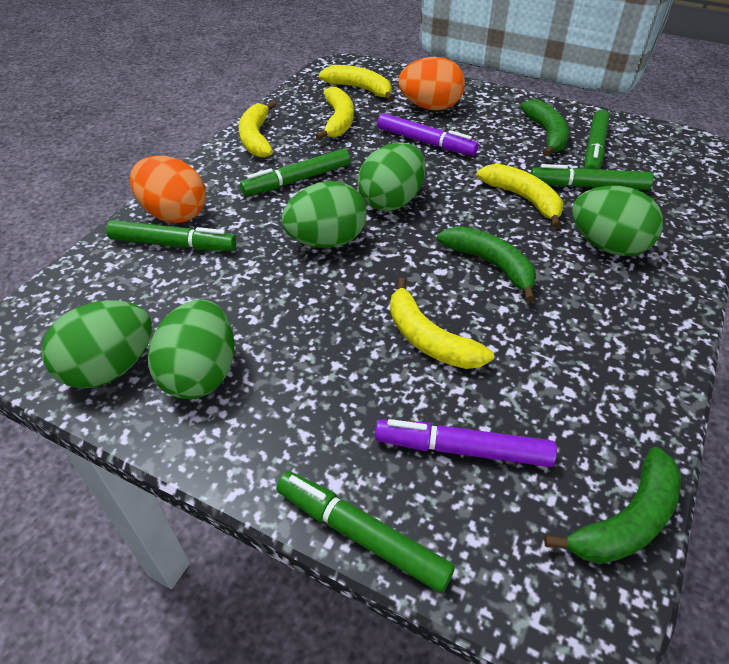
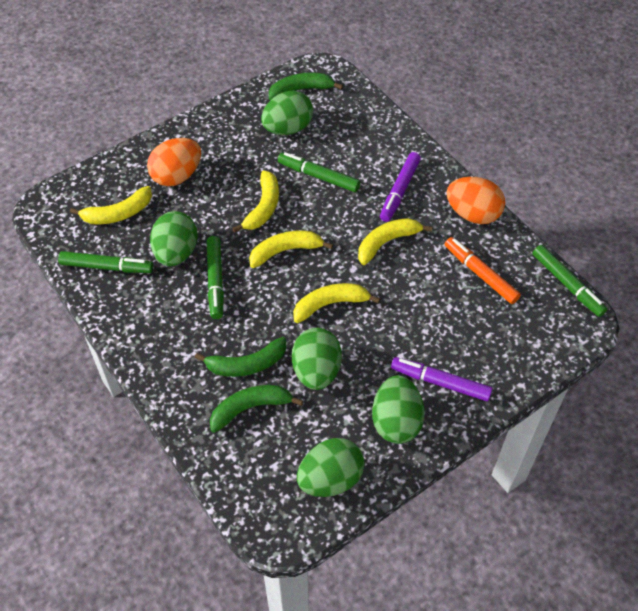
green marker: [106,220,237,251] [240,149,350,196] [276,471,455,593] [530,164,654,190] [585,109,610,169] = 5 -> [58,251,153,273] [207,236,224,319] [278,152,360,192] [533,245,607,317] = 4
orange marker: none = 0 -> [445,237,521,304] = 1

